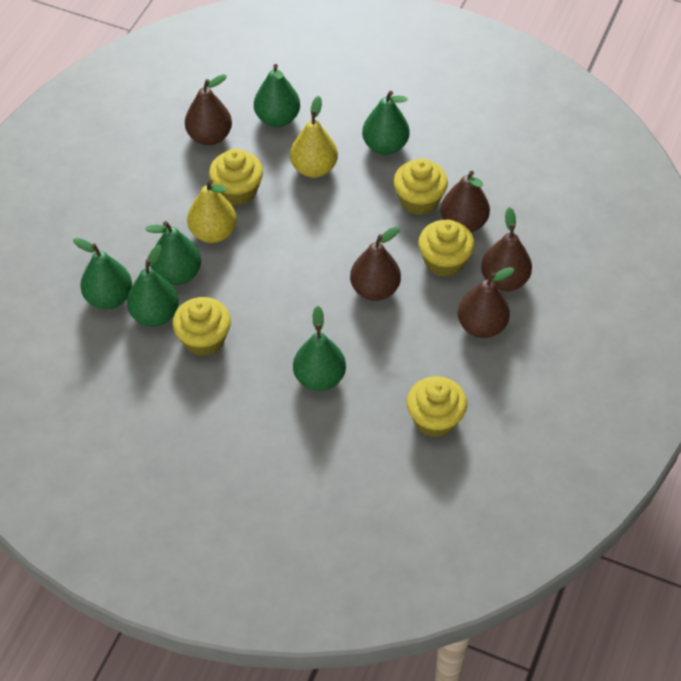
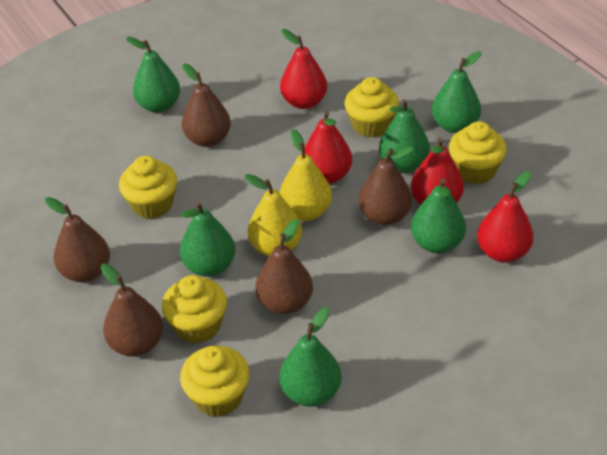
red pear: none = 0 -> [280,29,327,109] [305,111,352,184] [411,138,464,205] [477,171,534,262] = 4

